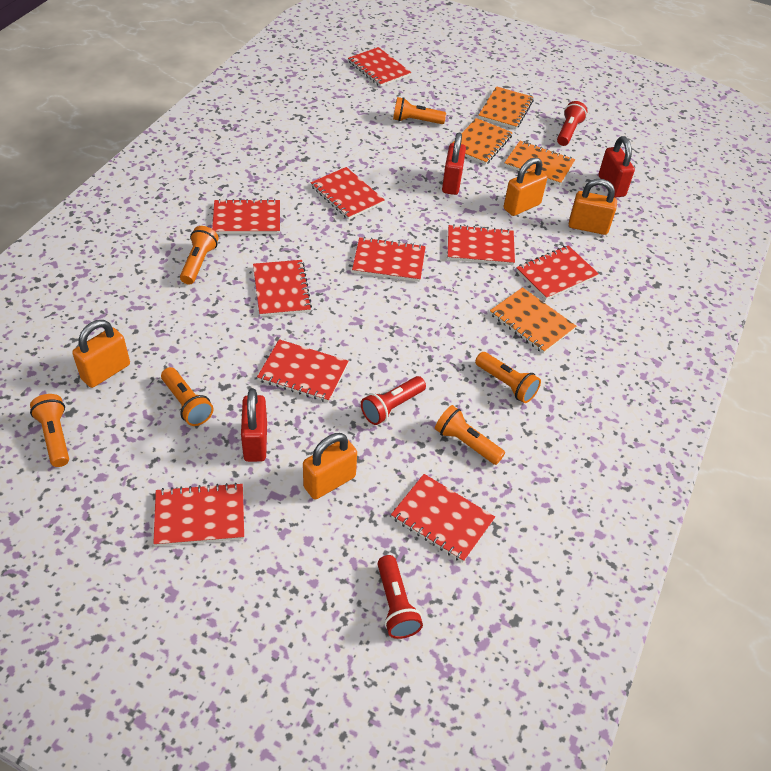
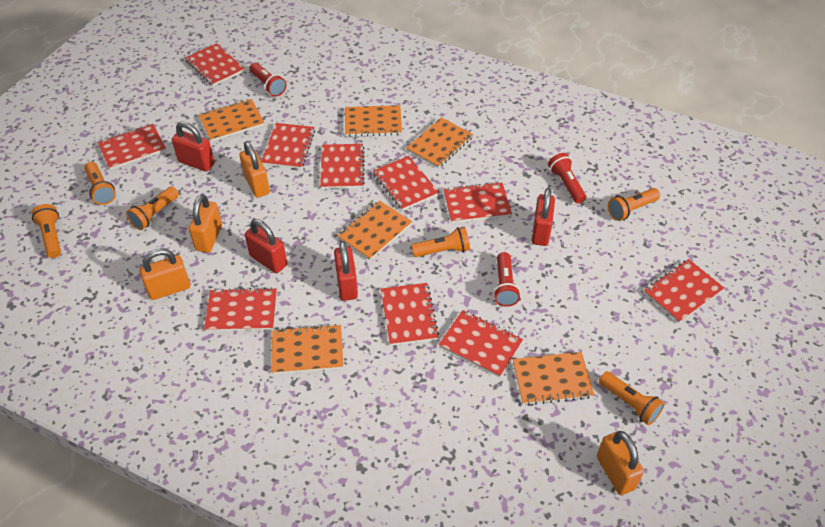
orange notebook: [453,118,513,165] [478,86,534,129] [490,287,576,354] [504,141,575,185] = 4 -> [199,99,265,142] [272,324,343,374] [337,200,412,260] [345,105,402,137] [407,117,473,168] [513,352,594,406] = 6
red padlock: [241,388,267,462] [442,132,466,195] [599,136,635,198] = 3 -> [172,121,215,172] [245,219,287,273] [334,241,358,301] [531,188,555,246] = 4

